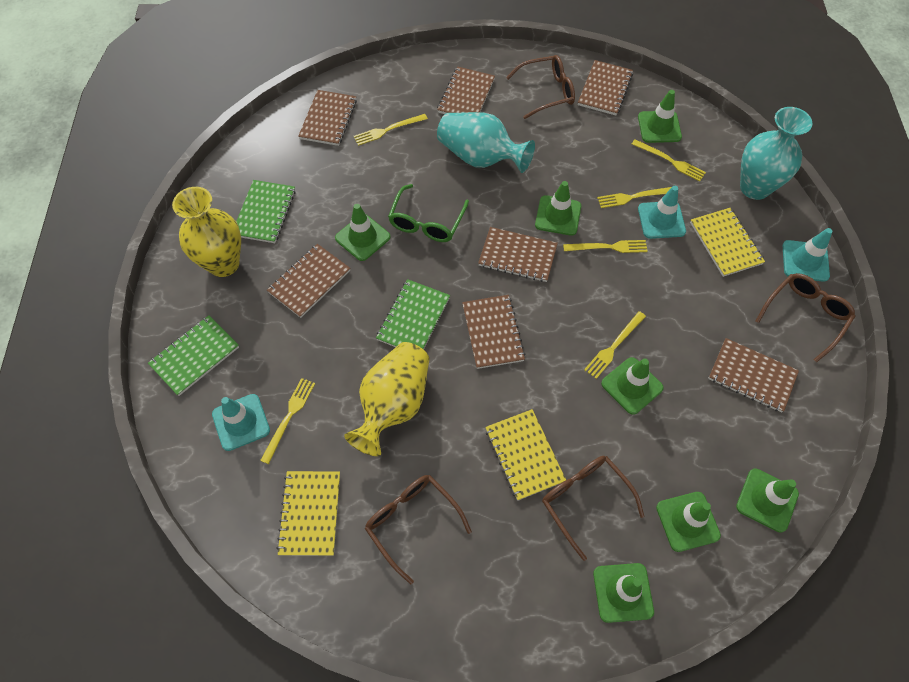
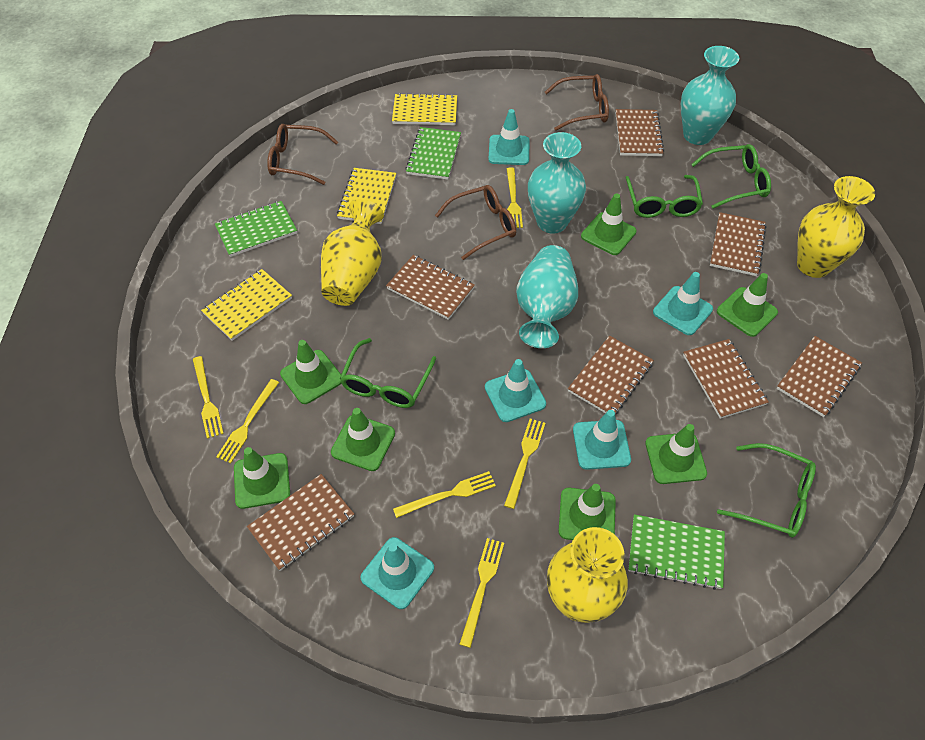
brown glasses: [365,475,472,585] [506,55,575,119] [542,456,645,561] [756,273,856,363] = 4 -> [267,124,338,185] [435,185,516,260] [545,74,609,131] = 3
green glasses: [388,184,469,242] = 1 -> [340,338,436,408] [625,175,703,218] [691,144,771,209] [717,443,816,538] = 4
turquoise traffic cone: [212,394,270,451] [638,186,686,239] [783,228,832,282] = 3 -> [361,537,434,609] [485,359,546,422] [488,109,530,165] [573,410,631,470] [653,272,713,335] = 5
turquoise vase: [437,112,535,173] [740,107,812,200] = 2 -> [516,245,578,348] [528,132,586,233] [681,46,739,145] = 3
yellow vase: [172,187,241,277] [344,342,429,456] = 2 -> [321,199,384,306] [547,527,628,623] [797,176,875,278] = 3

